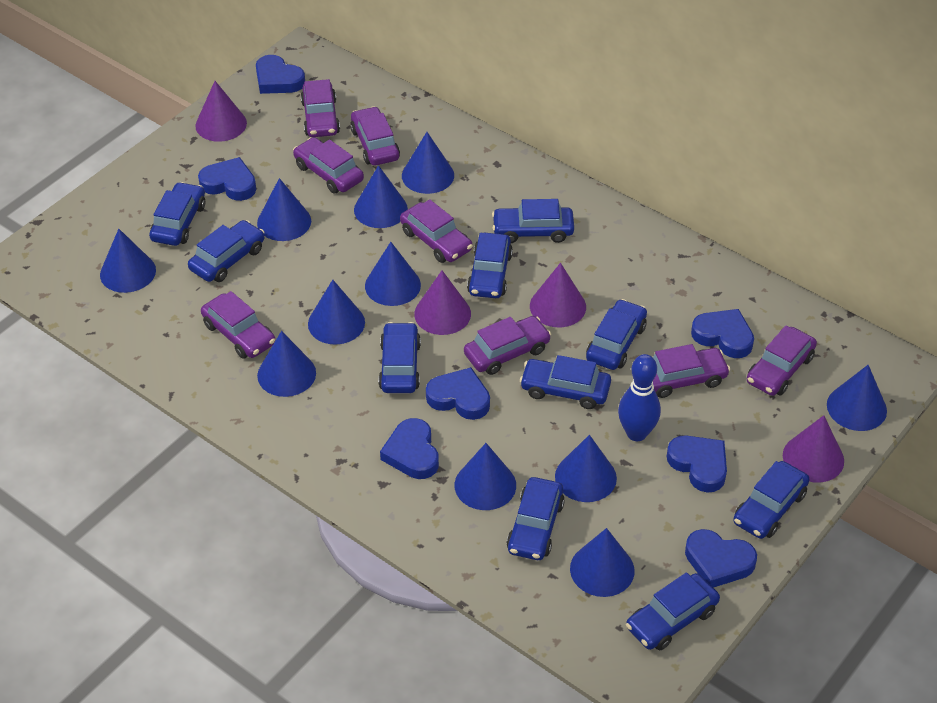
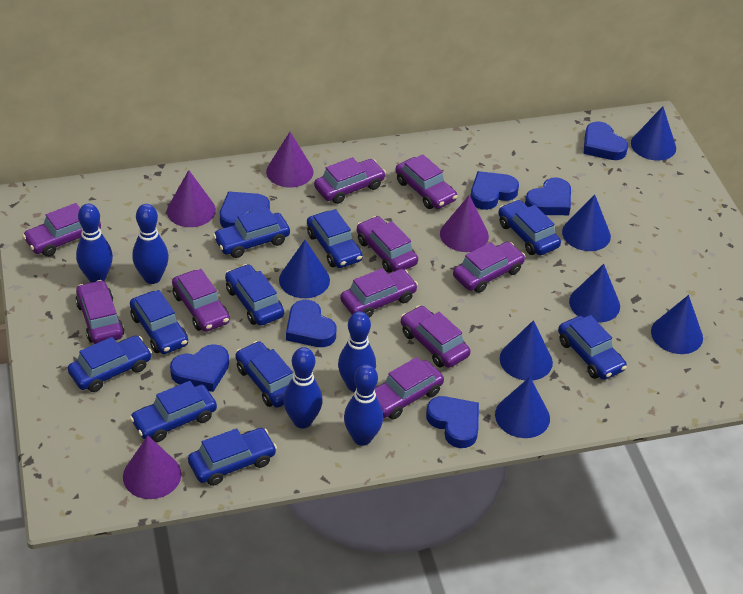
blue bowling pin: [618,354,661,441] = 1 -> [76,204,113,283] [132,204,169,284] [283,347,323,429] [338,311,376,392] [344,364,383,446] = 5
blue cone: [100,229,156,293] [257,178,311,241] [257,331,316,397] [308,280,365,345] [354,165,408,228] [365,242,421,306] [402,132,454,194] [455,443,516,510] [555,435,617,502] [570,528,635,597] [827,365,887,431] = 11 -> [279,240,330,298] [495,377,550,438] [500,320,553,381] [562,194,611,251] [569,264,620,323] [631,106,676,161] [651,295,703,354] = 7
purple car: [201,291,276,359] [293,137,364,193] [300,79,340,137] [350,106,400,166] [400,199,473,263] [464,316,551,375] [653,344,730,398] [747,325,817,396] = 8 -> [23,203,101,257] [75,280,124,344] [172,269,230,332] [314,157,386,204] [340,268,418,318] [357,216,418,273] [375,357,444,420] [395,154,457,209] [401,306,470,368] [453,242,525,293] = 10

